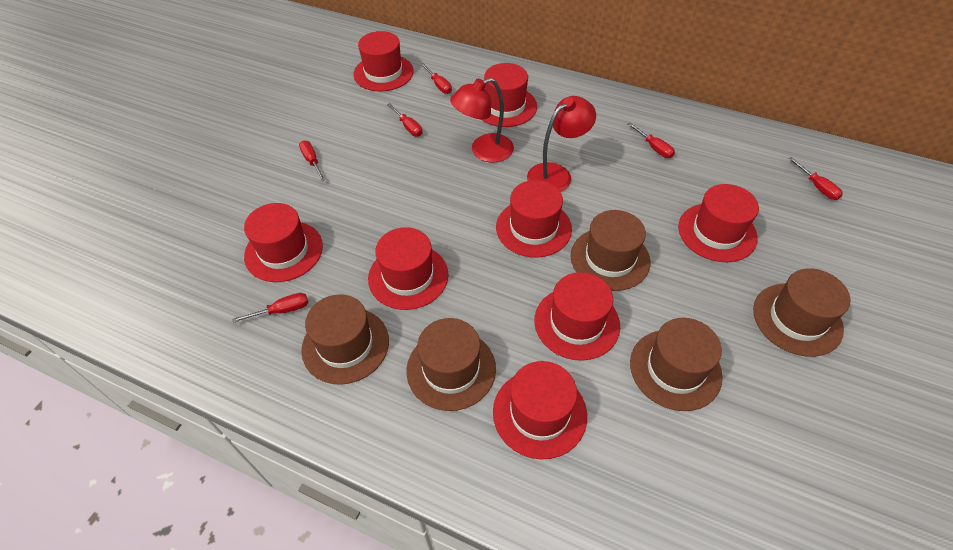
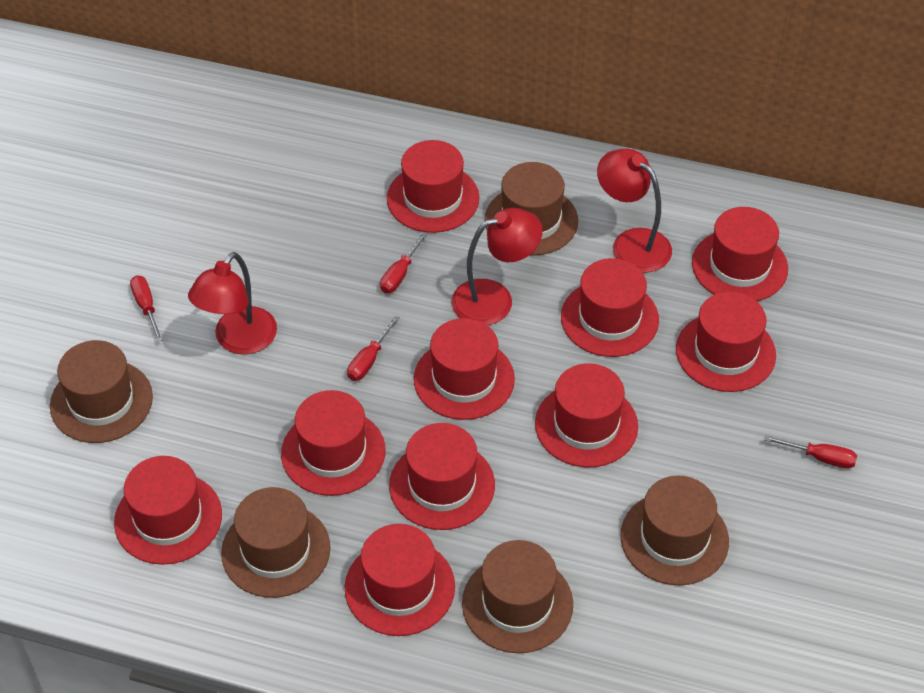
red hat: [244,203,323,282] [353,31,414,92] [368,227,449,310] [481,63,537,127] [493,361,587,460] [496,180,572,258] [534,272,620,361] [678,184,759,262] = 8 -> [114,456,222,565] [281,390,385,496] [345,524,455,636] [387,140,480,233] [389,423,495,530] [414,318,515,420] [535,363,638,467] [561,258,659,357] [676,292,776,392] [692,207,788,301] = 10
red lamp: [450,78,514,163] [527,96,596,192] = 2 -> [188,252,277,354] [452,208,543,325] [597,149,672,273] = 3
red screwdriver: [232,293,308,323] [299,140,325,181] [387,103,423,136] [420,63,452,94] [627,122,675,158] [788,157,843,200] = 6 -> [130,275,163,342] [347,316,399,381] [380,232,428,293] [764,435,857,469] = 4

